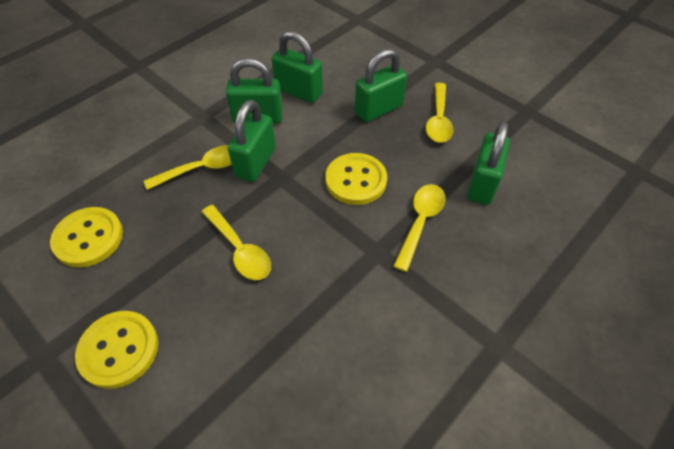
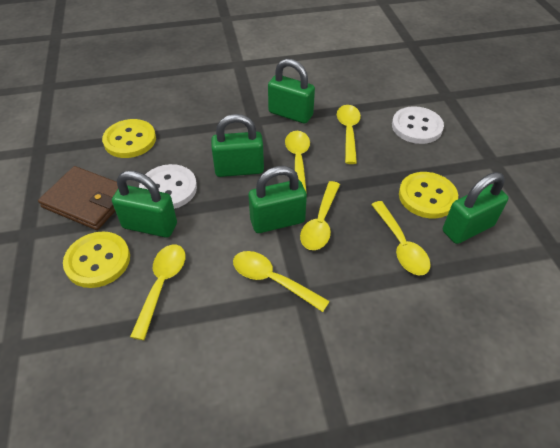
brown wallet: none = 0 -> [38,166,118,230] = 1
white button: none = 0 -> [139,164,197,209] [392,106,444,144] = 2
yellow spoon: [144,145,232,190] [202,205,271,280] [393,184,445,272] [426,83,454,143] = 4 -> [130,245,185,340] [233,251,330,312] [285,131,310,193] [300,181,340,250] [337,105,361,164] [371,201,431,275] = 6

